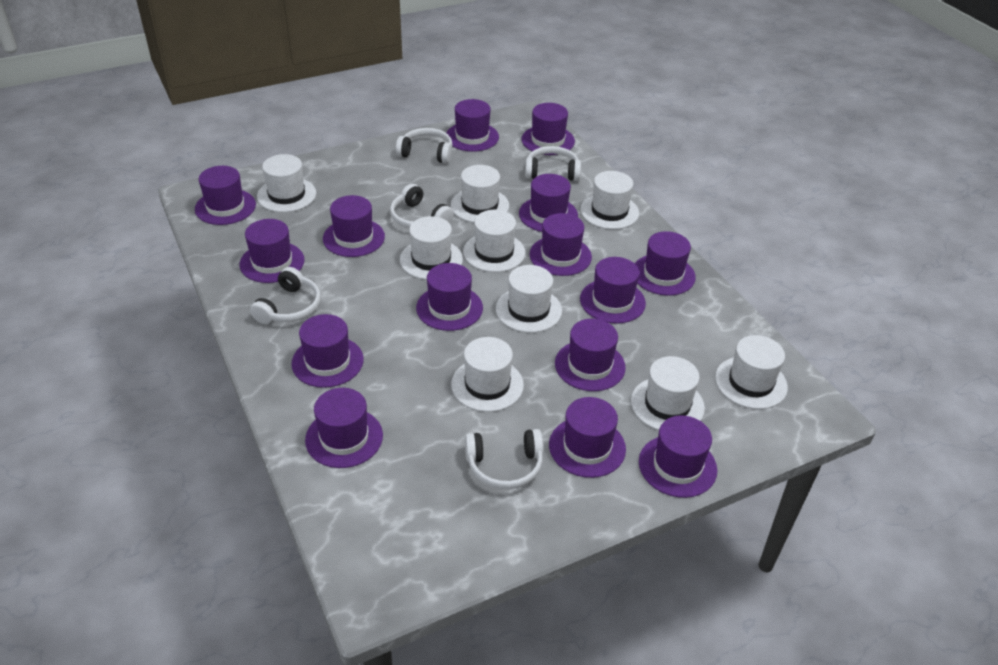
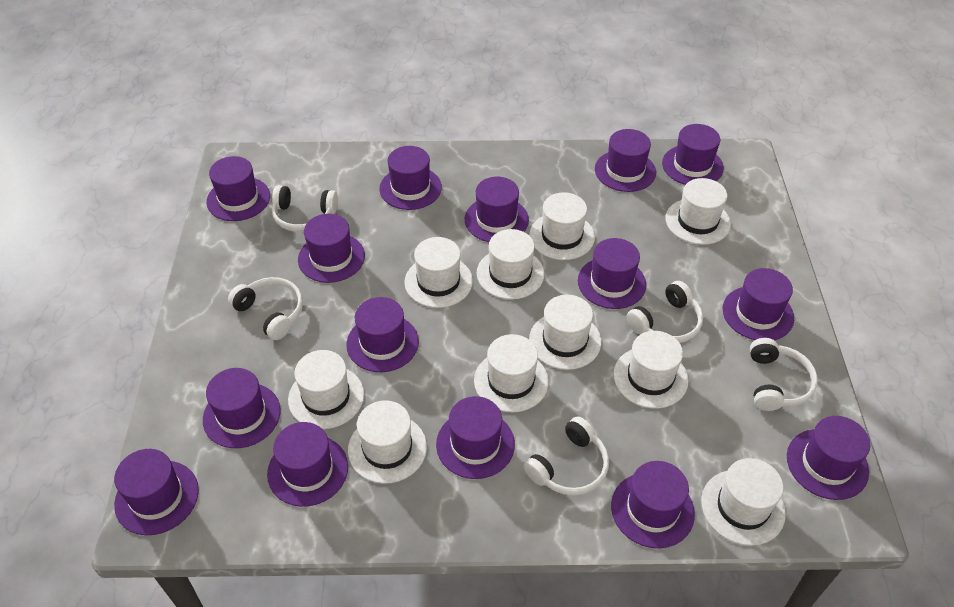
white hat: [257,154,316,212] [400,216,463,280] [451,165,509,223] [451,337,524,412] [463,210,525,272] [496,265,562,333] [580,171,639,229] [631,356,705,430] [715,335,788,409] = 9 -> [288,350,364,429] [348,400,427,484] [404,237,473,308] [474,334,549,412] [477,229,544,299] [529,192,595,260] [529,295,601,370] [613,331,689,409] [666,178,731,245] [701,458,786,546] = 10

